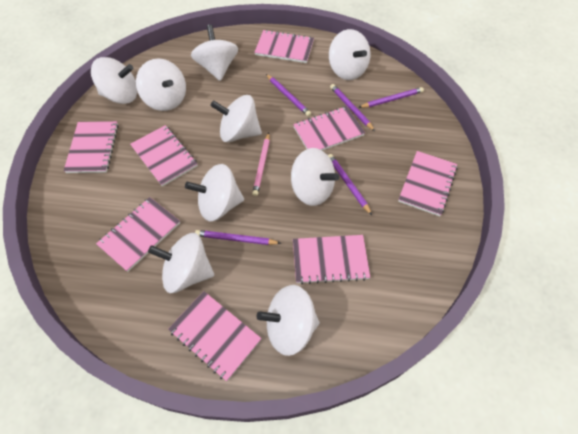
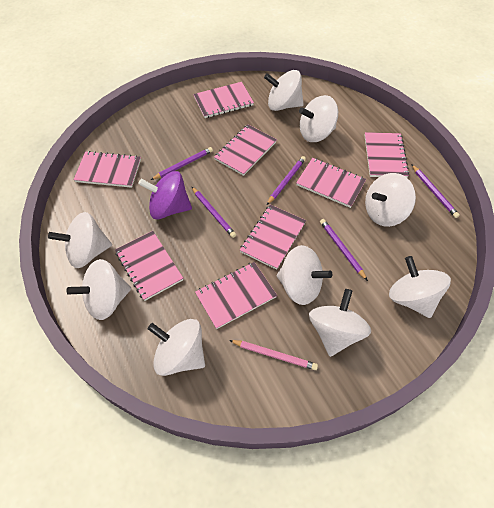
purple spinning top: none = 0 -> [138,171,192,219] = 1

